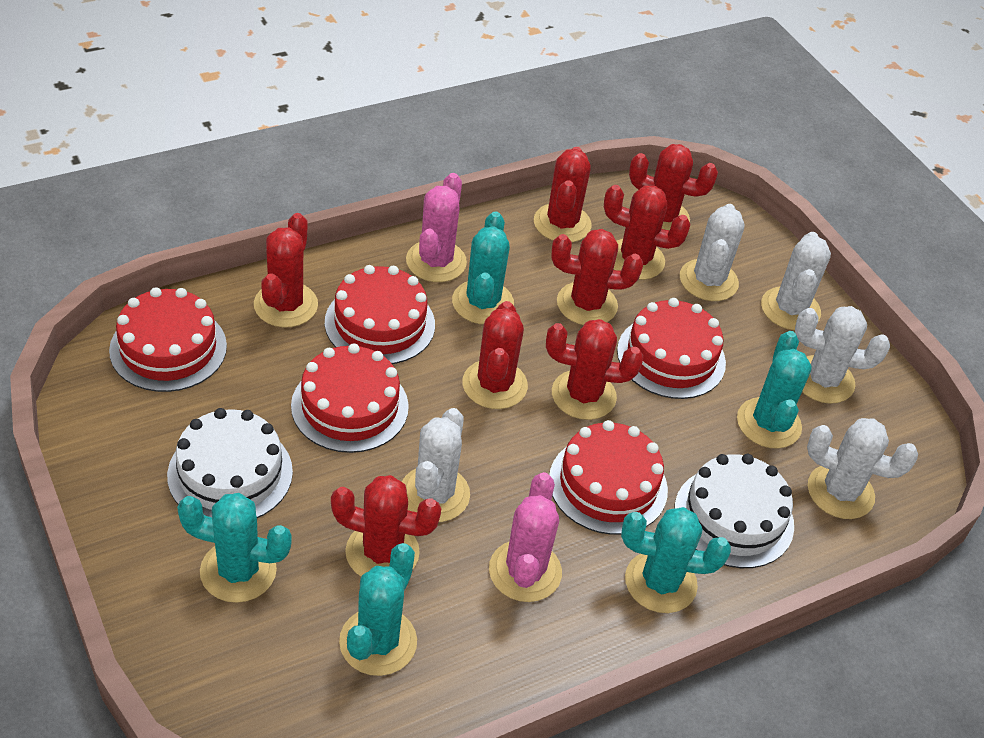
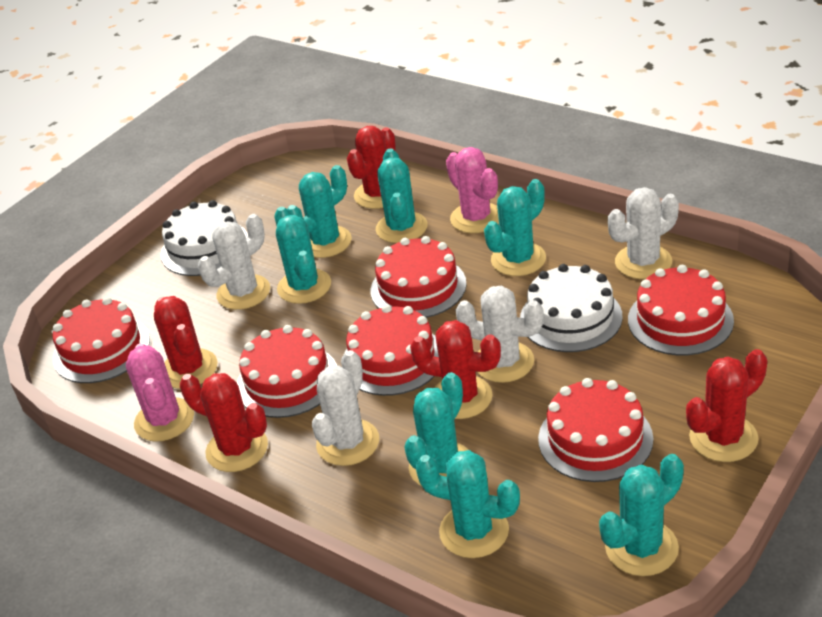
red cactus: [254,213,318,328] [331,475,441,576] [462,301,528,409] [534,147,591,242] [546,319,643,420] [551,229,643,325] [604,185,691,280] [629,144,718,230] = 8 -> [154,296,217,389] [180,373,268,472] [347,126,396,209] [410,320,501,419] [686,349,767,462] = 5
red cake: [109,287,227,392] [291,343,409,453] [325,265,435,364] [549,420,668,535] [617,298,726,399] = 5 -> [53,297,150,383] [237,325,337,418] [344,304,439,396] [371,236,467,318] [538,378,653,482] [628,265,734,355] = 6
turquoise cactus: [177,493,292,603] [339,543,417,676] [452,212,514,324] [621,507,731,613] [737,331,812,449] = 5 -> [275,207,331,304] [287,165,352,258] [376,148,428,243] [404,372,469,486] [415,450,520,558] [484,179,546,276] [599,454,684,576] = 7
white cactus: [402,408,470,522] [680,204,745,301] [761,232,831,330] [795,306,890,404] [807,418,918,519] = 5 -> [198,214,270,310] [312,350,379,466] [456,286,544,383] [608,187,679,279] = 4

